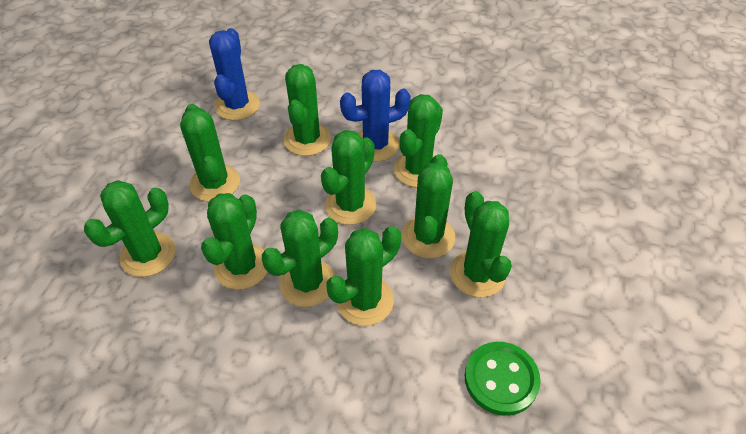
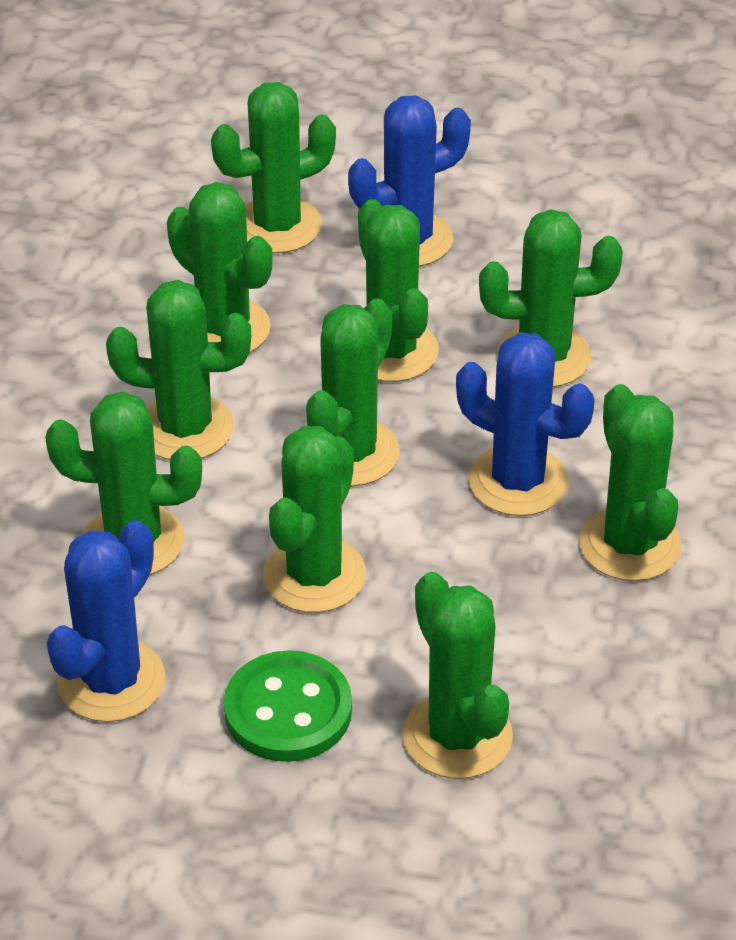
blue cactus: [209,28,260,120] [340,70,411,162] = 2 -> [47,520,165,722] [348,95,471,267] [456,332,595,516] = 3

